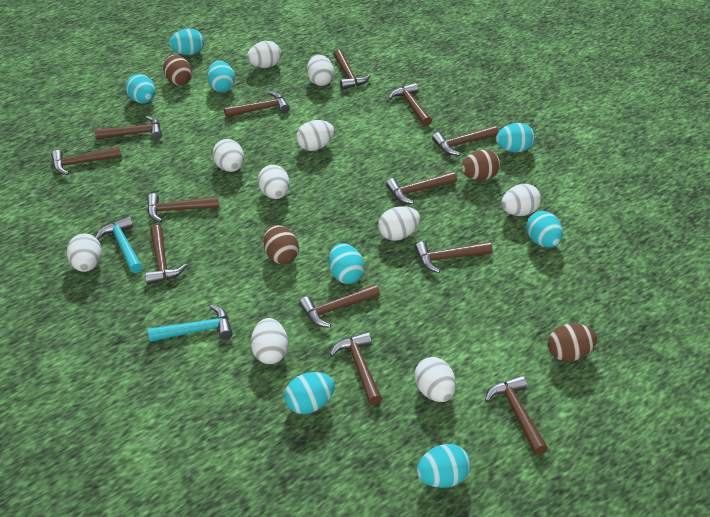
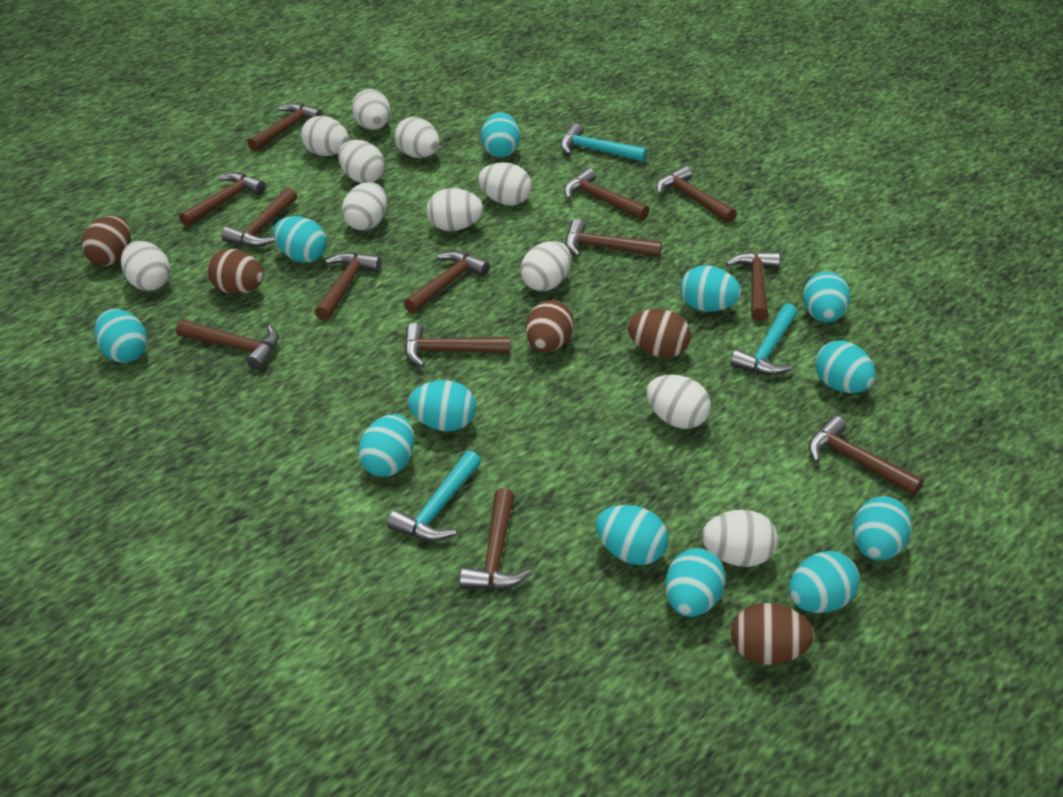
brown egg: [163,55,192,85] [264,225,299,264] [461,149,500,180] [548,323,597,362] = 4 -> [82,215,131,266] [207,249,264,294] [525,300,574,352] [628,309,691,358] [731,603,814,665] = 5
turquoise egg: [126,74,155,104] [169,28,204,55] [207,61,235,92] [285,372,335,414] [329,243,365,284] [417,444,470,488] [496,123,535,153] [526,211,563,248] = 8 -> [94,309,148,363] [273,216,327,263] [358,414,414,477] [408,380,476,431] [481,112,520,158] [596,505,668,565] [665,548,725,617] [680,265,741,312] [789,551,860,613] [803,272,850,322] [815,341,876,393] [853,496,912,561] = 12
turquoise hammer: [96,216,143,273] [148,305,232,342] = 2 -> [387,451,481,542] [560,123,647,162] [730,303,798,375] = 3
white egg: [67,233,102,272] [213,139,244,172] [247,41,281,68] [251,318,288,364] [258,165,290,199] [296,120,334,151] [307,55,334,86] [378,206,420,241] [414,357,456,402] [501,184,541,216] = 10 -> [121,241,170,291] [301,116,349,156] [338,140,385,183] [342,182,387,231] [352,89,390,130] [394,117,440,158] [427,188,483,231] [478,162,532,206] [520,241,571,291] [647,375,711,429] [702,510,778,567] = 11

